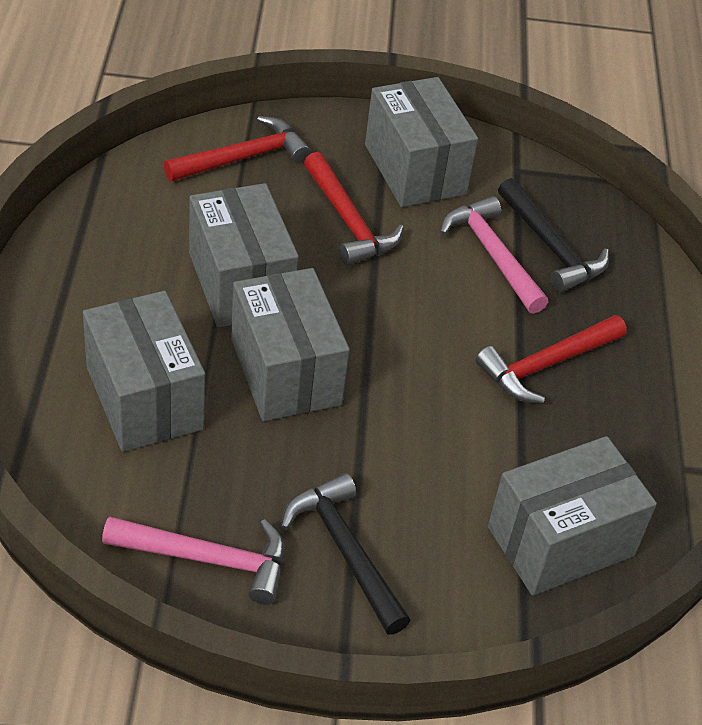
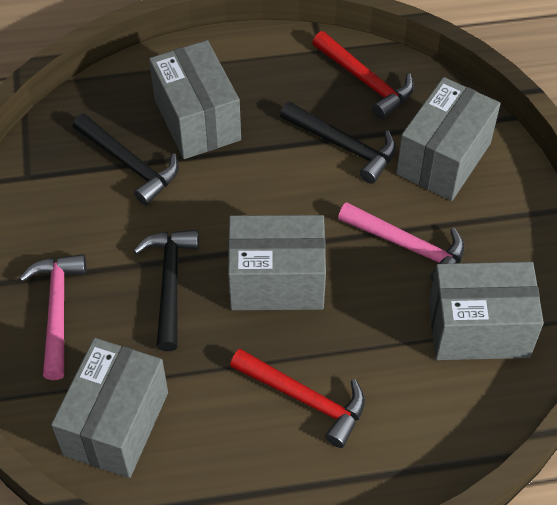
black hammer: [281,473,411,635] [498,178,609,292] = 2 -> [73,114,179,205] [133,230,199,351] [280,101,396,184] = 3
red hammer: [164,116,311,182] [304,152,404,266] [475,315,627,403] = 3 -> [230,349,365,448] [312,31,414,120] = 2

